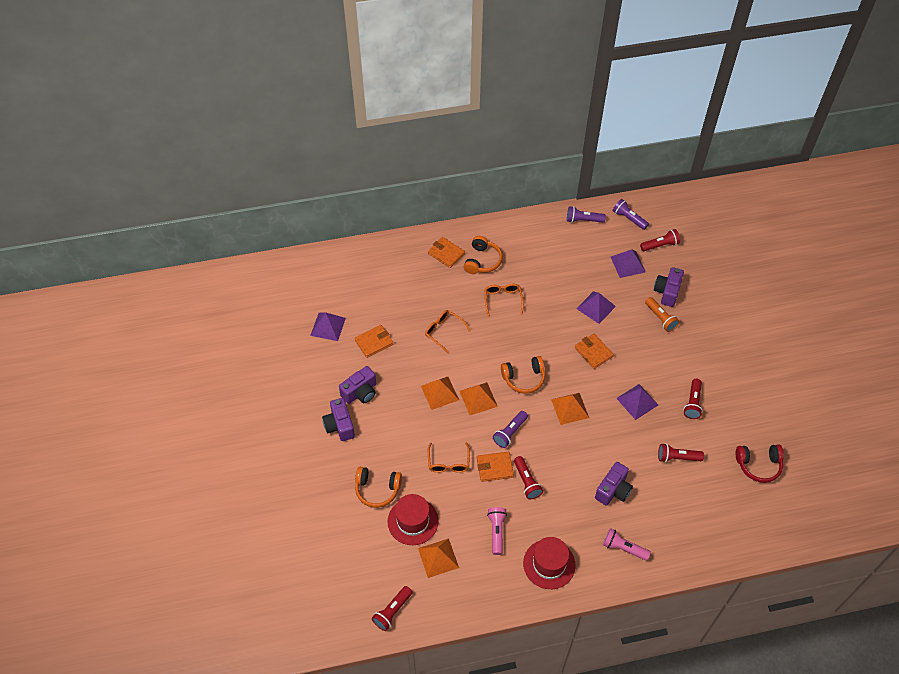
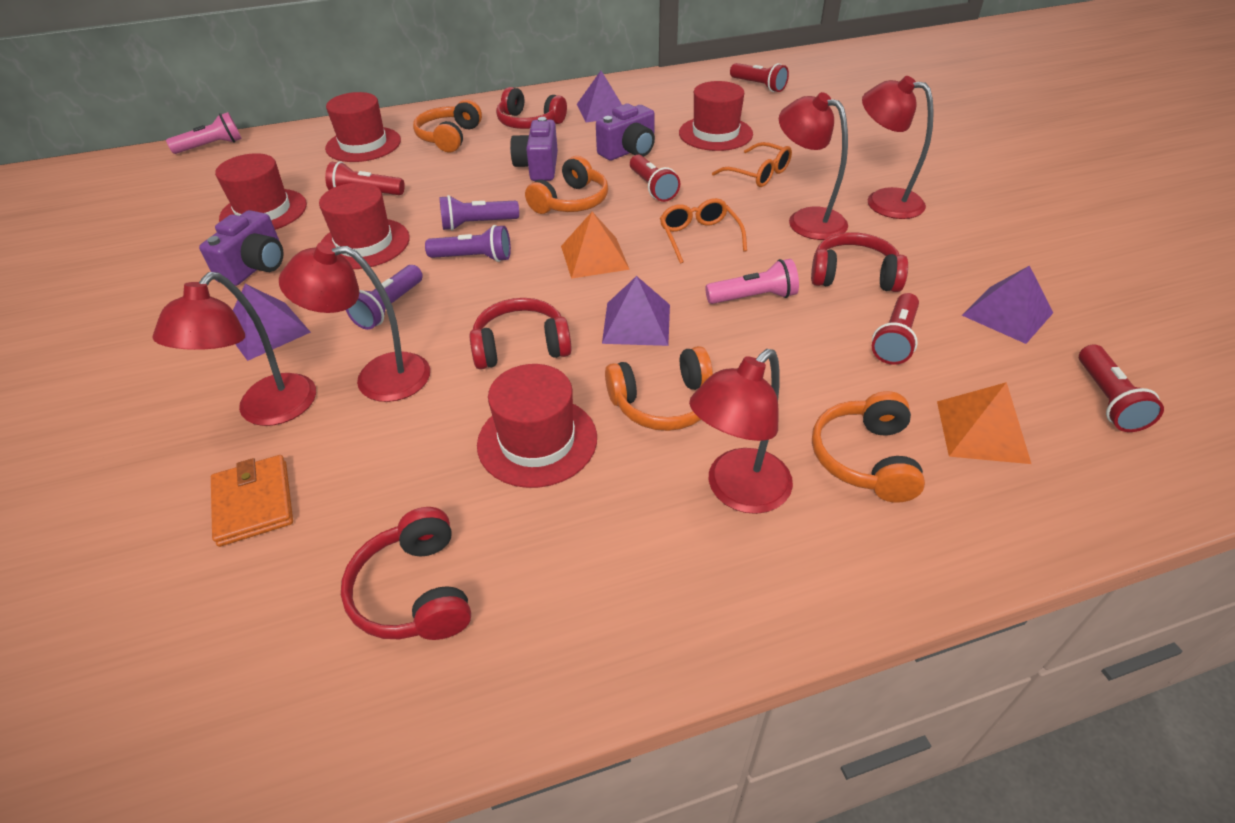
orange flashlight: [645,297,679,332] = 1 -> none = 0
orange glasses: [425,310,470,354] [428,442,470,473] [484,284,524,317] = 3 -> [660,198,747,264] [712,142,792,187] = 2
orange headphones: [355,467,402,508] [463,236,503,274] [501,356,545,394] = 3 -> [413,99,482,152] [525,156,608,214] [605,346,713,431] [812,391,925,503] = 4
orange pyramid: [418,538,459,578] [421,377,459,410] [460,382,498,415] [551,393,589,425] = 4 -> [561,212,630,279] [937,382,1031,464] = 2
orange wallet: [355,325,393,358] [428,237,465,268] [477,452,514,482] [575,334,614,369] = 4 -> [211,455,293,547] = 1
purple camera: [322,398,355,441] [339,366,376,404] [595,462,633,506] [654,267,684,307] = 4 -> [199,210,284,286] [510,117,558,181] [596,103,655,161] = 3
red hat: [388,494,439,545] [523,537,576,589] = 2 -> [215,153,307,230] [319,182,410,269] [325,92,401,162] [477,364,597,488] [679,81,753,151] = 5
red headphones: [736,444,784,483] = 1 -> [341,507,471,640] [469,298,572,369] [496,87,567,129] [811,232,908,292] = 4
red lamp: none = 0 -> [152,272,316,426] [279,242,430,402] [689,349,793,514] [779,92,848,240] [862,76,934,219] = 5

